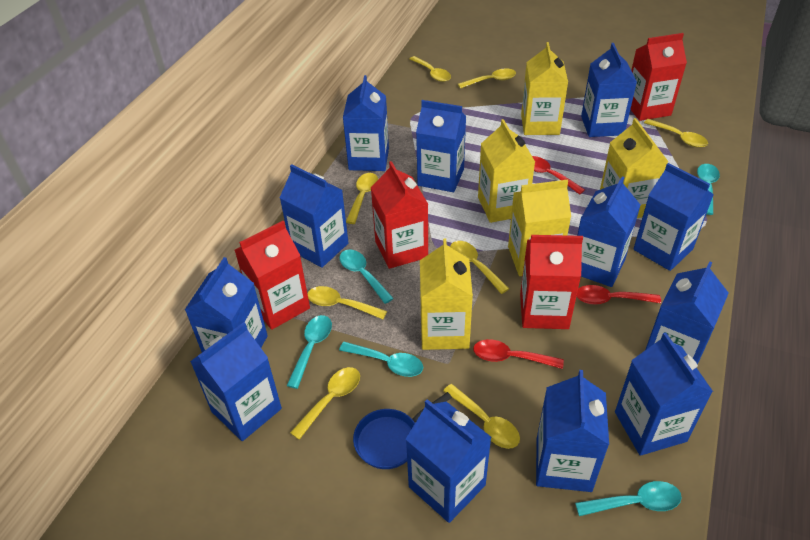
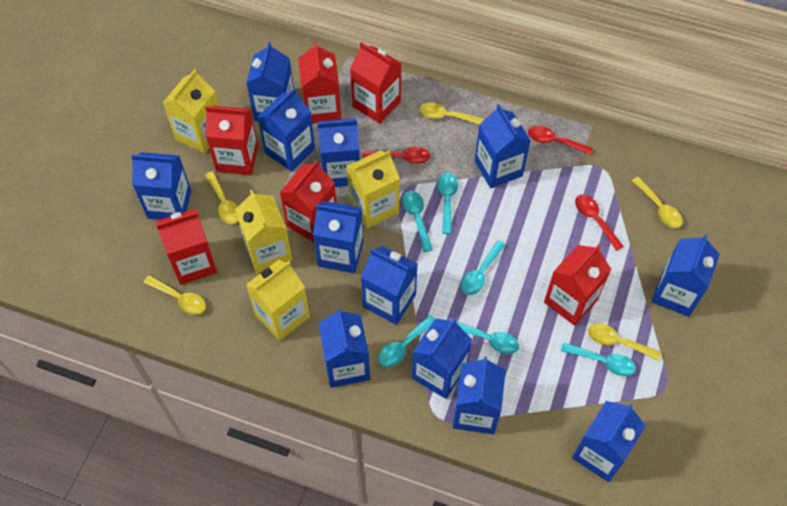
blue pan: [353,392,452,469] = 1 -> none = 0
red carton: [234,221,310,330] [371,161,428,269] [520,235,583,329] [630,33,687,121] = 4 -> [156,209,217,285] [205,106,258,175] [280,160,337,242] [298,42,342,124] [350,42,402,124] [544,244,611,326] = 6
turquoise spoon: [287,315,332,389] [339,250,394,304] [339,342,423,377] [575,481,682,516] [697,164,720,215] = 5 -> [378,315,435,367] [402,191,433,252] [437,173,458,234] [450,319,519,354] [461,240,505,295] [561,342,636,376] = 6
yellow carton: [420,239,473,350] [478,119,535,223] [508,180,571,276] [521,42,568,135] [600,118,668,218] = 5 -> [163,69,219,153] [235,190,292,273] [246,260,310,341] [346,150,400,228] = 4
yellow spoon: [290,367,360,440] [308,286,387,319] [346,173,378,224] [410,56,451,82] [443,384,520,449] [450,241,509,294] [458,68,516,89] [644,119,708,148] = 8 -> [144,275,206,315] [205,171,238,224] [419,103,484,124] [588,323,661,360] [632,177,683,228] = 5

